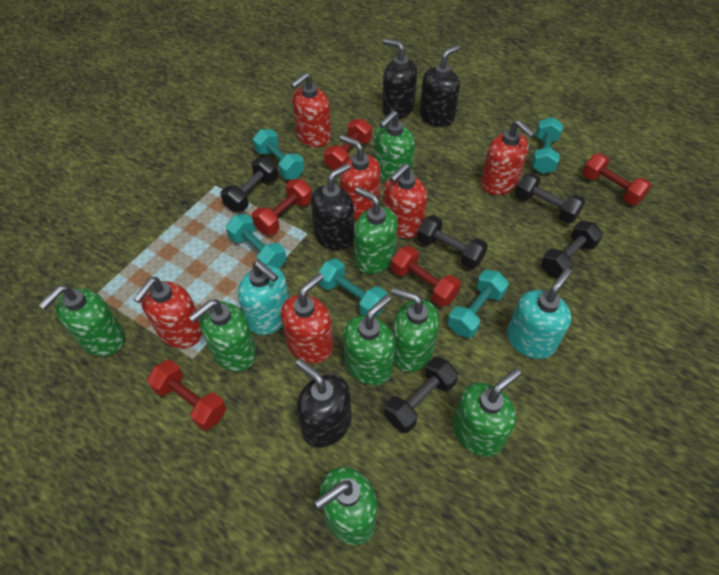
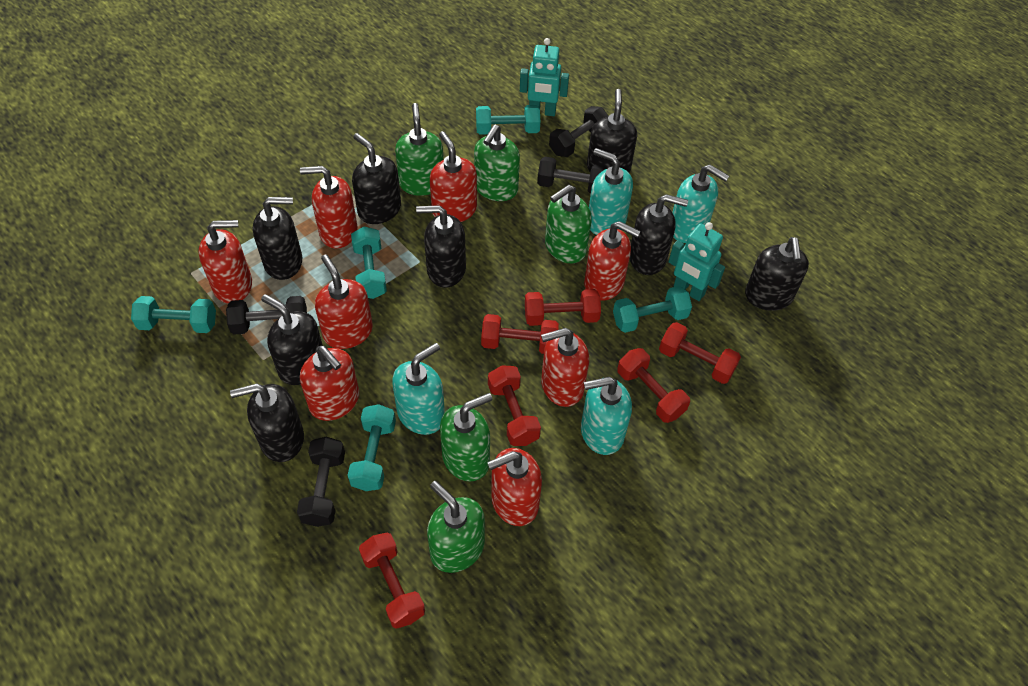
black dumbbell: [221,157,278,212] [384,357,458,433] [417,215,488,269] [515,173,585,224] [541,220,603,278] = 5 -> [226,296,307,335] [297,437,345,527] [537,157,607,194] [549,106,608,157] = 4
black soap dispenser: [295,359,352,448] [311,163,354,251] [382,39,417,119] [420,45,460,127] = 4 -> [230,384,304,462] [253,197,302,280] [261,294,323,385] [352,133,401,224] [416,205,466,288] [587,89,637,173] [630,194,688,275] [745,237,809,311] = 8
green soap dispenser: [39,285,125,356] [189,300,257,372] [314,467,377,545] [343,295,395,385] [354,187,398,274] [374,110,415,183] [391,288,439,372] [452,368,521,457] = 8 -> [395,103,444,196] [427,481,485,573] [440,393,492,481] [474,125,520,201] [545,185,592,263] = 5
red dumbbell: [147,359,226,430] [252,179,312,235] [324,119,372,171] [391,246,461,307] [582,153,652,205] = 5 -> [359,532,425,629] [481,314,559,354] [488,365,541,446] [525,289,601,326] [617,348,690,423] [659,322,741,384] = 6
red soap dispenser: [133,277,203,348] [281,273,333,363] [290,73,331,147] [340,135,381,220] [383,163,427,238] [481,120,535,195] = 6 -> [199,220,252,304] [300,166,357,249] [300,346,359,421] [315,254,373,349] [430,131,477,222] [487,448,542,526] [541,328,589,407] [584,221,641,301] = 8
turquoise robot: none = 0 -> [520,38,569,116] [669,222,725,301] = 2
turquoise soap dispenser: [238,261,289,335] [507,268,572,359] = 2 -> [392,343,445,435] [581,377,632,455] [589,148,633,235] [672,165,729,243] = 4

